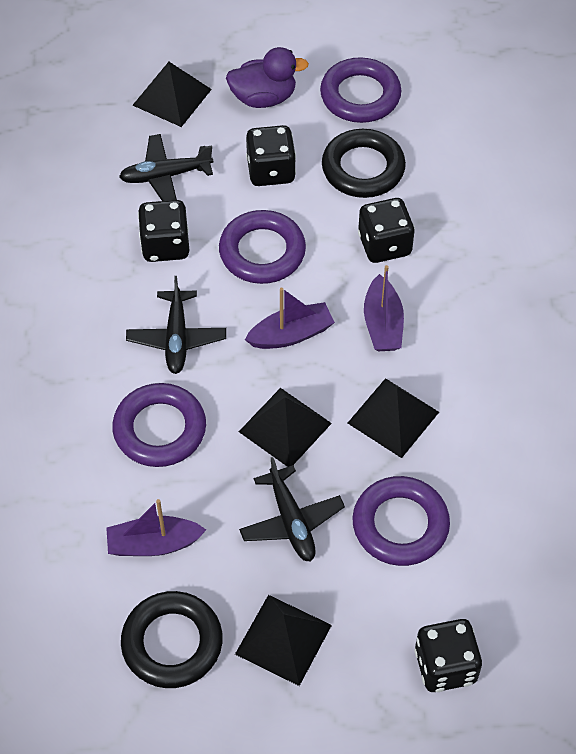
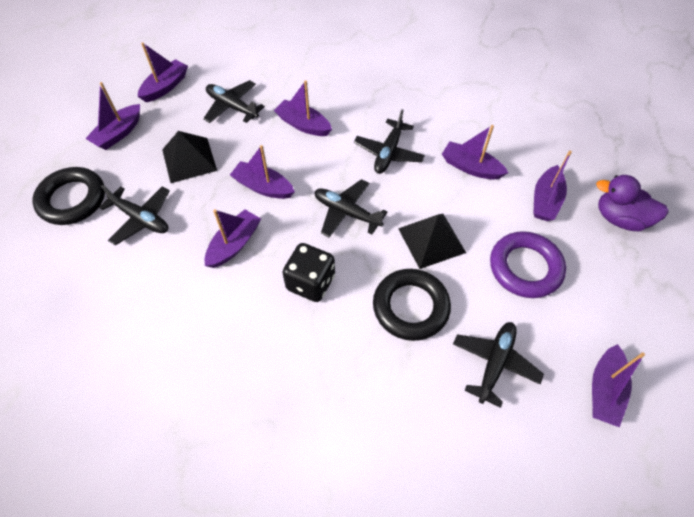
black dice: [138,200,190,262] [246,125,296,186] [358,198,415,263] [415,619,482,692] = 4 -> [282,243,335,302] = 1
black plane: [119,134,213,201] [126,276,226,374] [239,457,345,562] = 3 -> [99,185,170,245] [203,80,265,123] [315,179,388,237] [354,109,425,174] [453,322,544,408] = 5
black pyramid: [133,62,212,127] [235,595,332,686] [239,388,332,467] [348,378,439,458] = 4 -> [162,131,217,183] [398,214,466,269] = 2
purple boat: [106,499,206,556] [245,288,335,349] [364,265,404,351] = 3 -> [85,82,140,150] [138,42,188,102] [205,209,261,268] [230,145,295,199] [274,80,332,136] [442,125,508,180] [533,151,572,221] [592,344,645,427] = 8
purple ring: [112,383,206,467] [219,210,306,284] [320,57,401,123] [352,476,450,566] = 4 -> [490,231,566,298] = 1

